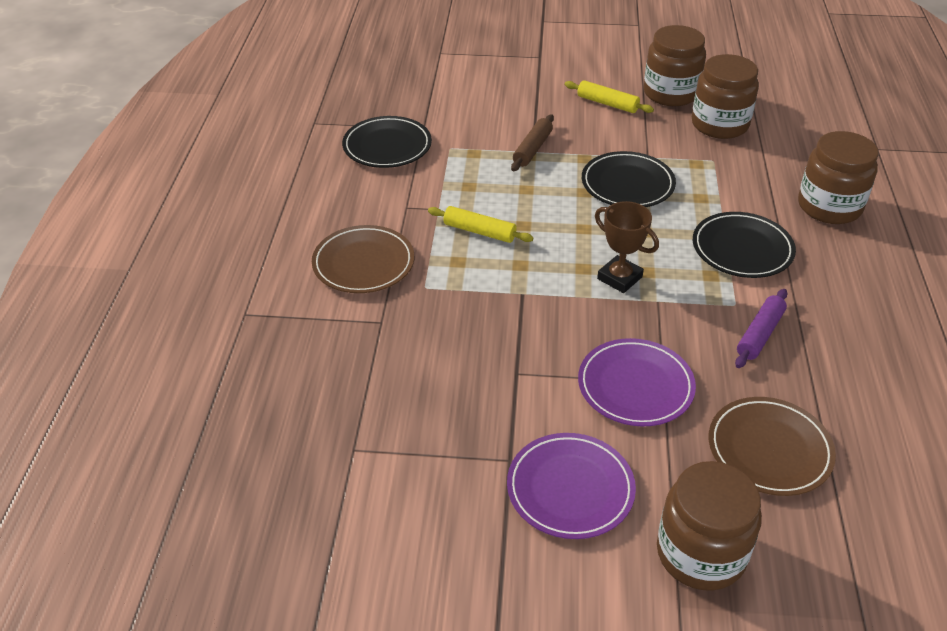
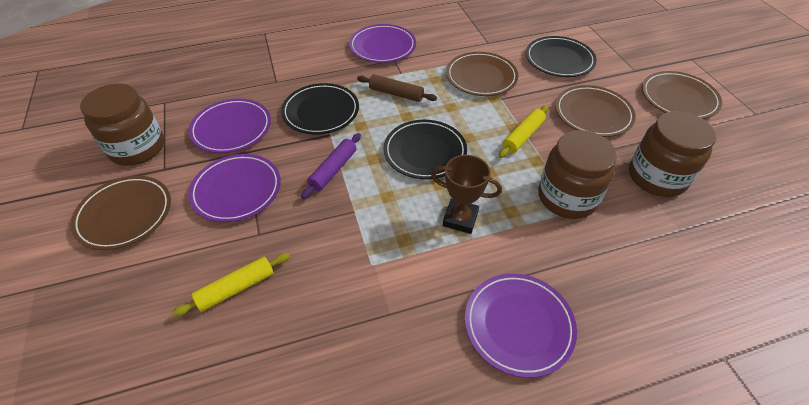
brown jar: [644,25,706,106] [657,461,762,590] [692,54,759,139] [798,131,879,224] = 4 -> [80,84,164,166] [538,130,617,219] [629,111,716,197] = 3
brown plate: [312,225,414,293] [709,397,836,496] = 2 -> [71,176,171,250] [446,52,518,96] [555,85,636,137] [642,71,722,119] = 4
purple plate: [507,433,636,539] [578,338,696,427] = 2 -> [189,98,271,153] [189,154,281,222] [349,24,416,63] [465,273,577,378] = 4

